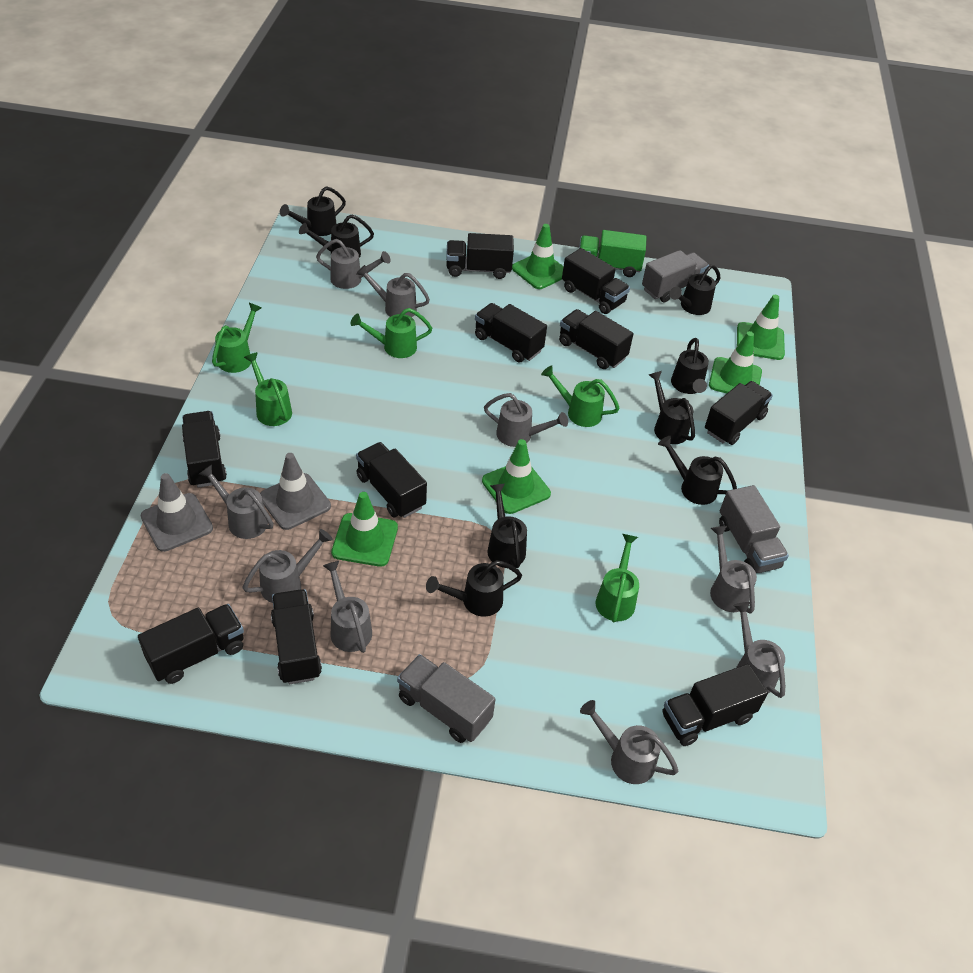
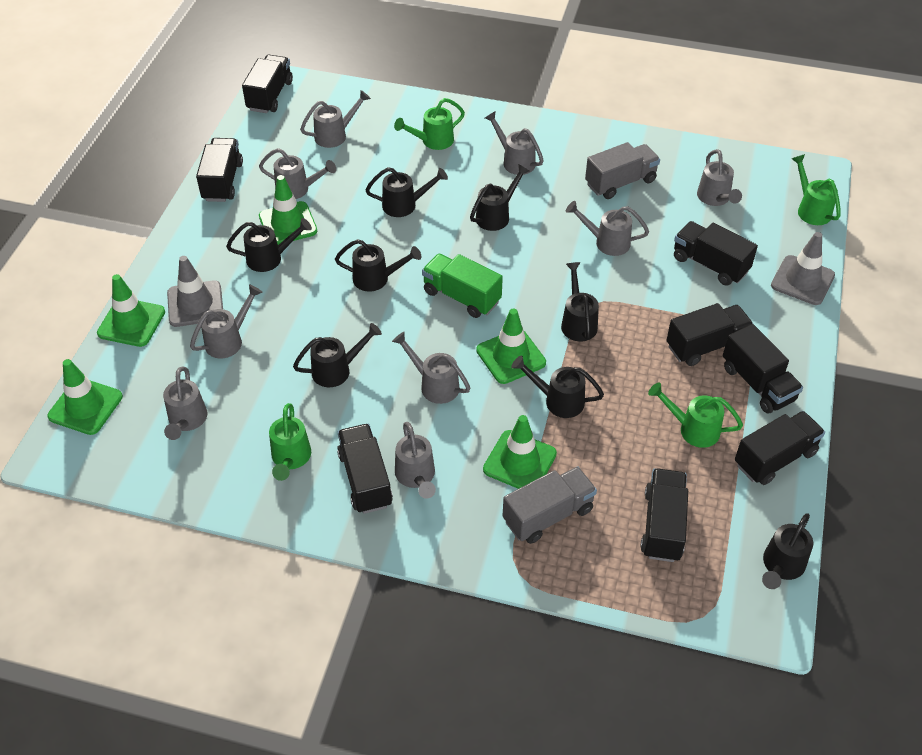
black truck: [138,604,244,684] [182,411,227,488] [271,589,322,684] [356,442,427,518] [446,233,514,279] [475,303,547,362] [559,309,633,369] [562,248,630,314] [662,664,768,746] [705,381,773,445] = 10 -> [196,138,243,202] [242,55,293,113] [337,424,393,514] [641,468,688,562] [667,303,753,366] [674,221,758,285] [723,324,803,414] [735,411,825,485] = 8
green watering can: [212,303,262,373] [244,352,292,426] [351,308,432,358] [541,365,620,427] [596,534,639,622] = 5 -> [269,403,311,481] [394,98,465,150] [648,383,743,448] [792,154,841,225] = 4
grey truck: [397,654,495,743] [642,250,709,302] [719,485,789,573] = 3 -> [502,466,597,544] [585,142,660,199] = 2

